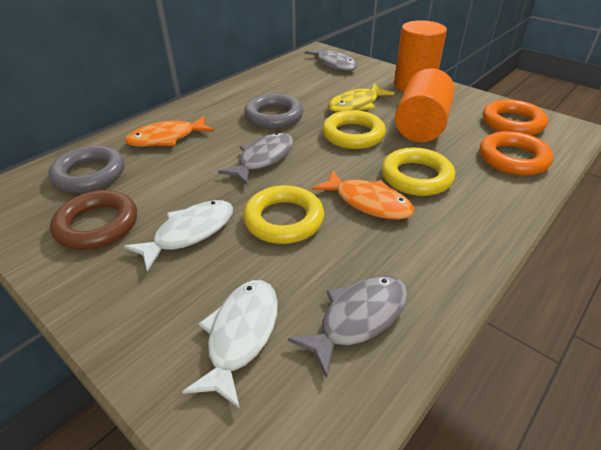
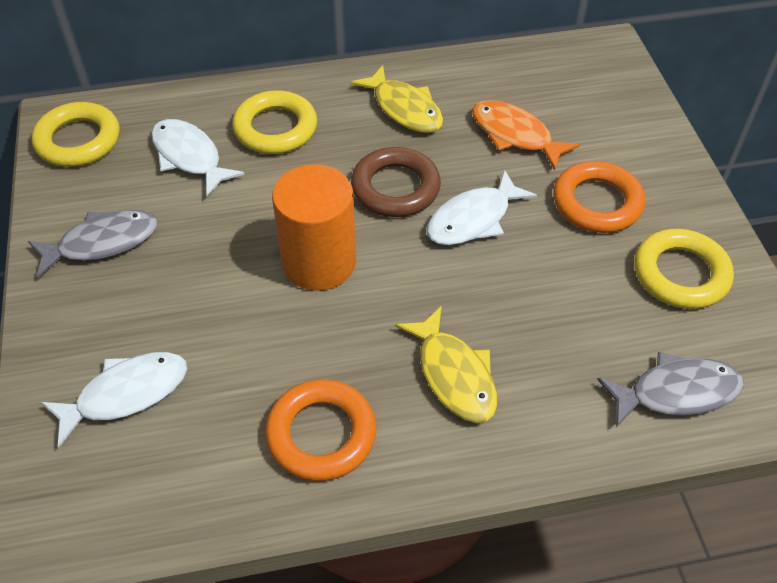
grey fish: [218,133,293,185] [288,275,408,378] [305,47,357,71] = 3 -> [28,210,158,278] [597,352,744,427] = 2
grey ring: [48,145,124,193] [244,94,303,129] = 2 -> none = 0
orange cylinder: [394,20,447,92] [395,68,455,142] = 2 -> [272,164,356,291] = 1
orange fish: [125,116,214,147] [312,170,415,220] = 2 -> [472,100,580,171] = 1
white fish: [124,200,233,272] [182,280,278,409] = 2 -> [41,352,187,448] [151,119,245,196] [427,169,537,245] = 3
yellow fish: [328,84,395,112] = 1 -> [351,65,443,133] [395,306,497,423] = 2

